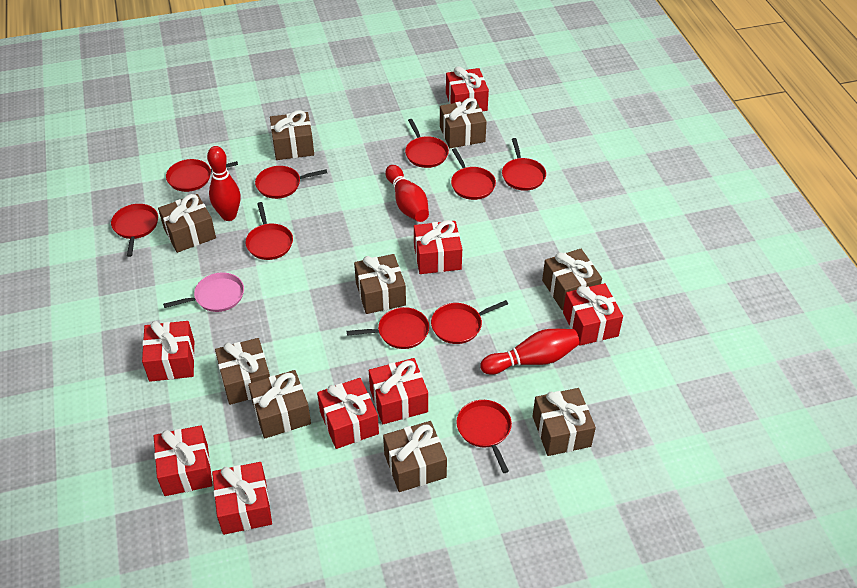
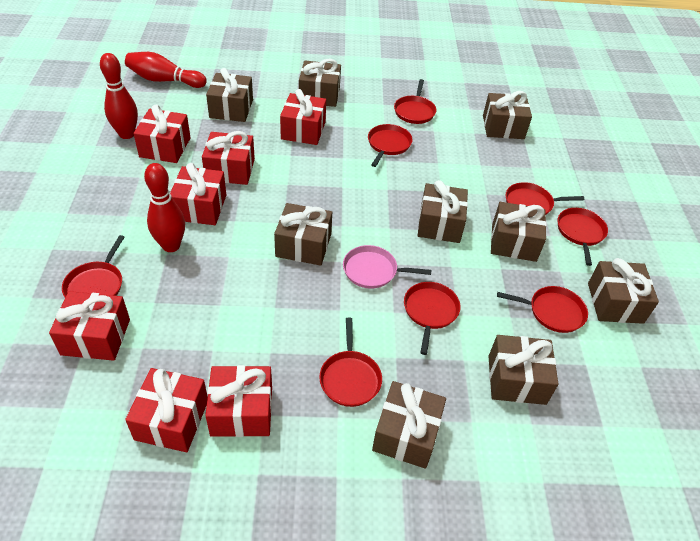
red gift: [142,321,195,382] [154,425,213,496] [212,462,272,535] [317,378,379,449] [369,358,428,424] [414,220,462,274] [446,66,489,112] [563,283,623,346] = 8 -> [49,291,130,361] [125,368,208,452] [134,105,191,163] [170,163,226,225] [202,131,255,185] [205,365,272,437] [280,89,326,145] = 7
red pan: [111,204,158,257] [166,159,238,192] [245,202,293,260] [255,166,327,199] [347,307,429,349] [405,119,449,168] [431,300,508,344] [451,148,496,200] [456,400,512,473] [502,138,546,191] = 10 -> [62,235,124,297] [319,318,382,407] [368,124,413,167] [394,79,436,124] [404,282,460,355] [497,286,588,333] [506,182,584,215] [558,208,608,266] = 8

